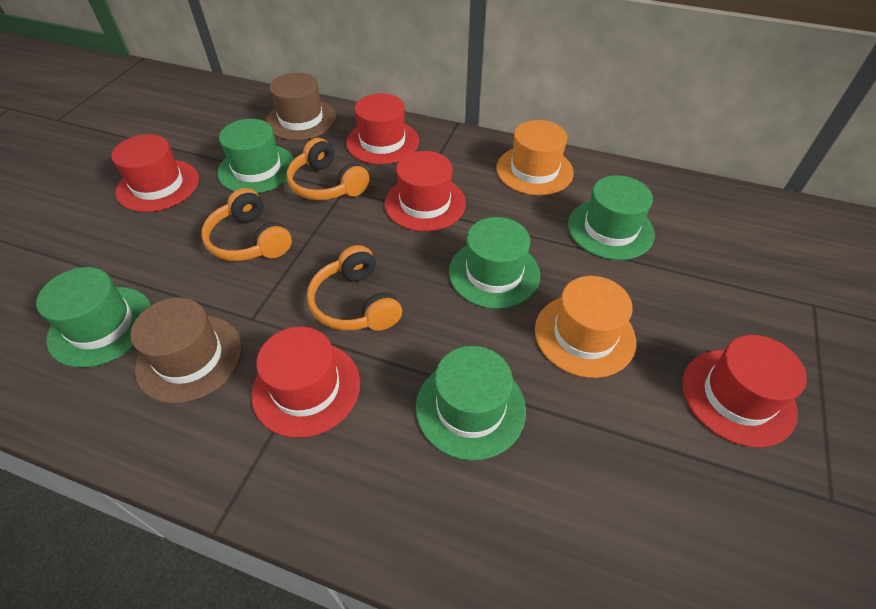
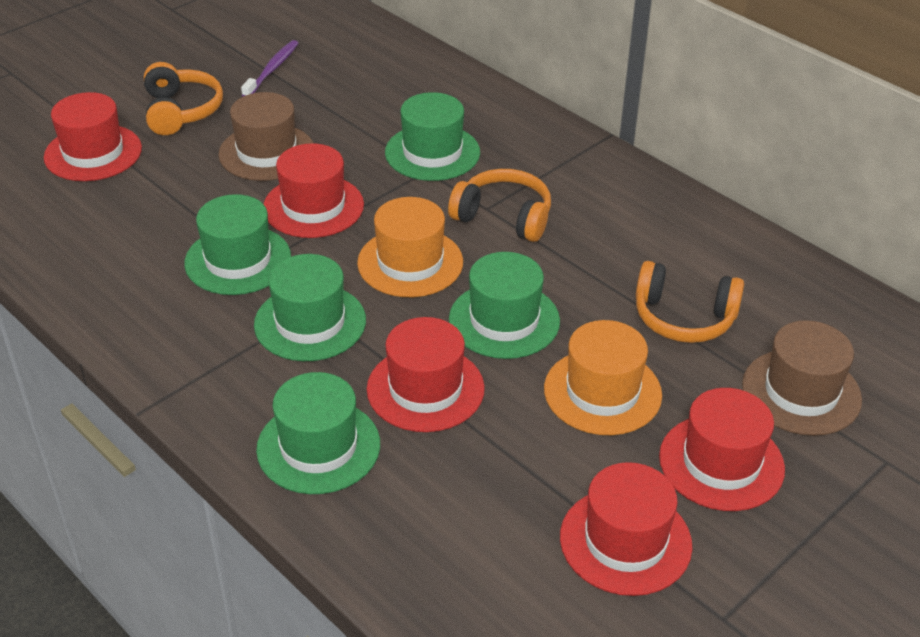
purple toothbrush: none = 0 -> [241,40,298,96] = 1

